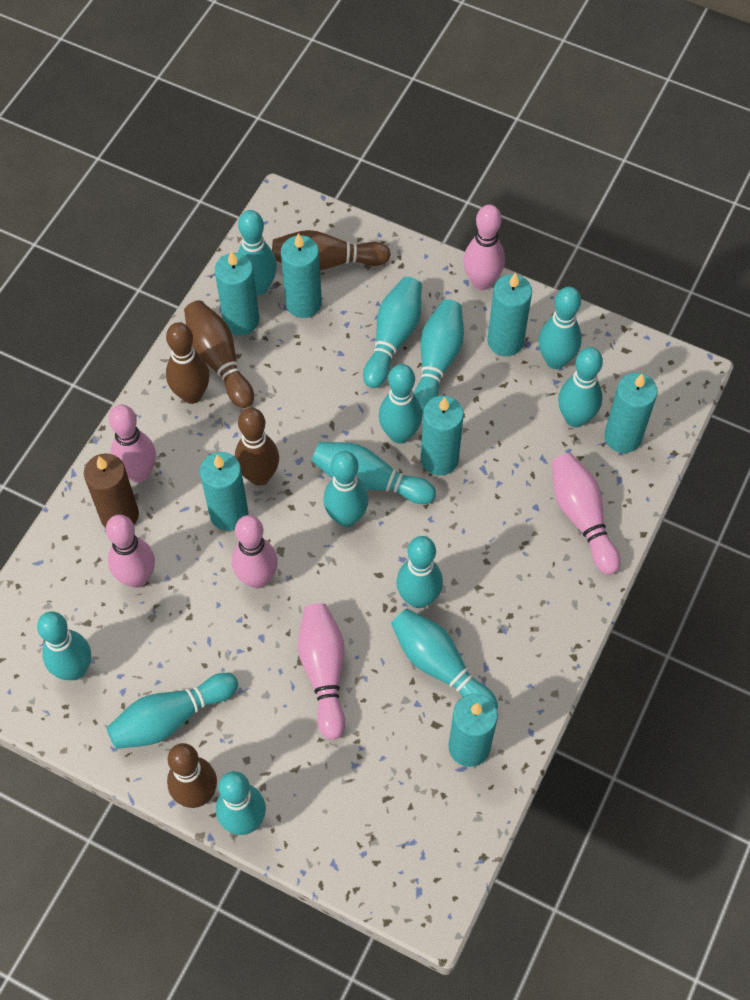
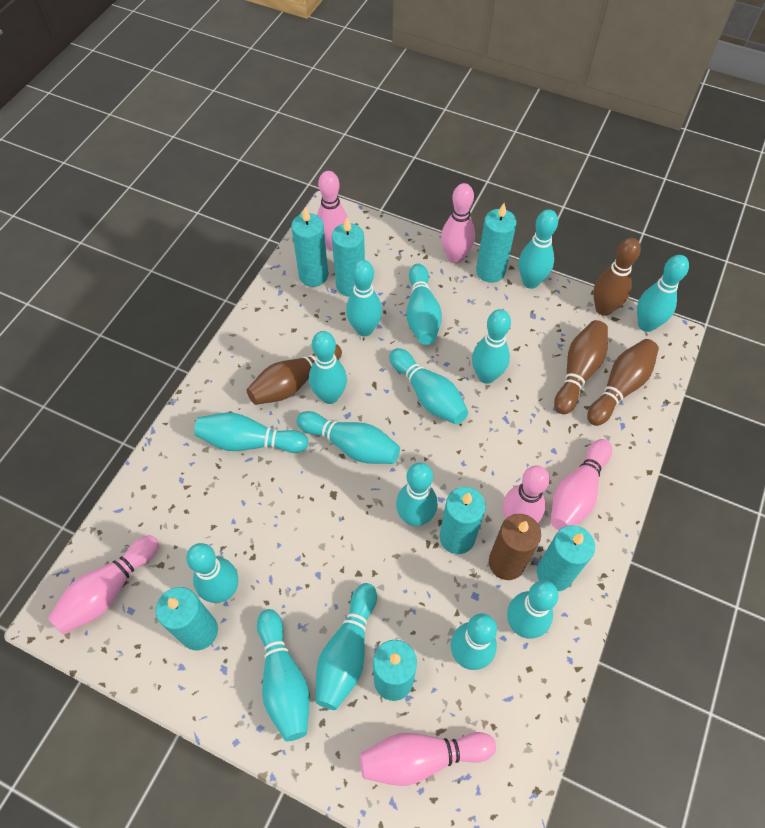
brown bowling pin: [166,322,210,404] [167,743,217,808] [184,300,254,408] [235,408,279,485] [272,230,391,270] = 5 -> [247,344,342,405] [554,320,608,414] [587,339,659,426] [593,238,641,316] = 4
turquoise bowling pin: [37,611,91,680] [107,673,238,749] [216,771,266,835] [237,210,277,295] [312,442,436,504] [323,451,369,527] [363,277,421,388] [379,364,423,444] [391,609,498,709] [397,536,443,608] [413,299,464,414] [539,287,582,369] [558,347,603,428] = 13 -> [186,543,238,603] [194,413,309,453] [257,609,310,741] [297,411,400,464] [309,331,347,404] [315,583,377,710] [346,259,382,337] [389,348,468,424] [396,462,438,527] [407,264,442,345] [451,613,497,670] [472,309,511,384] [507,580,558,639] [519,209,558,289] [637,255,689,332] = 15

